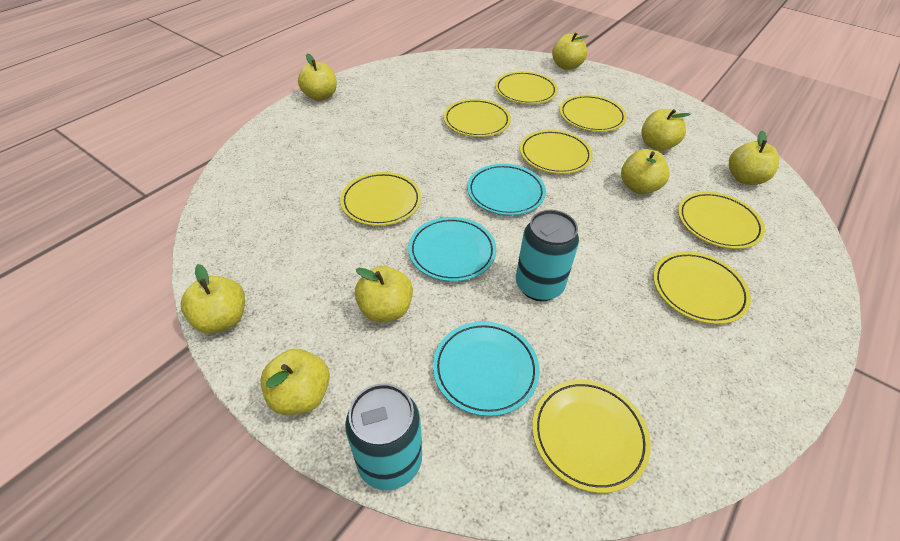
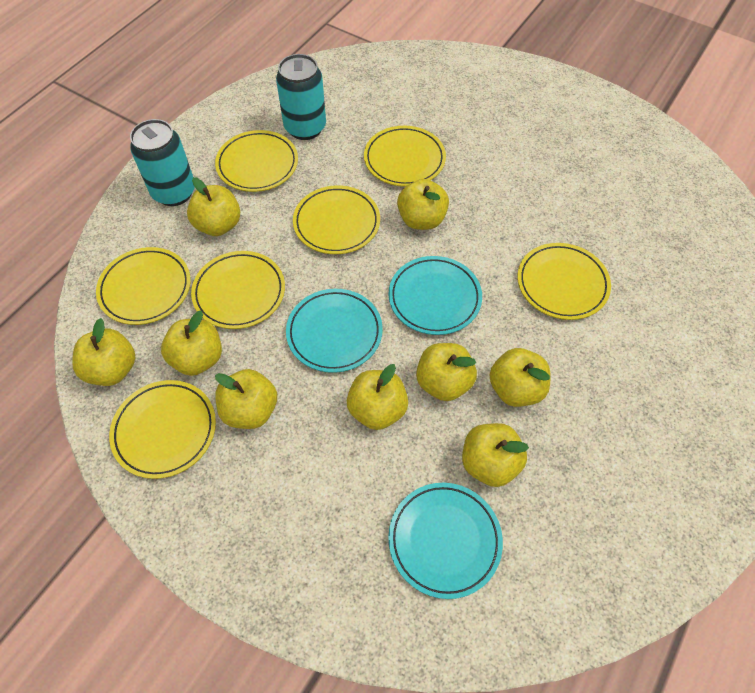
yellow apple: [181,264,245,333] [260,349,330,415] [298,54,337,101] [355,266,413,322] [552,32,588,70] [621,149,670,194] [641,109,691,151] [729,131,779,185] = 8 -> [72,318,136,386] [161,311,222,376] [187,177,240,236] [215,369,277,429] [347,364,408,430] [397,179,449,230] [416,343,477,401] [462,423,529,487] [489,348,550,407] = 9
yellow plate: [340,172,421,226] [444,99,511,137] [495,71,558,104] [520,130,593,174] [532,380,651,493] [560,95,627,132] [653,251,751,324] [678,192,765,249] = 8 -> [96,247,191,325] [109,380,216,479] [191,251,285,329] [215,130,298,192] [293,185,380,254] [364,126,446,187] [517,243,611,320] = 7

